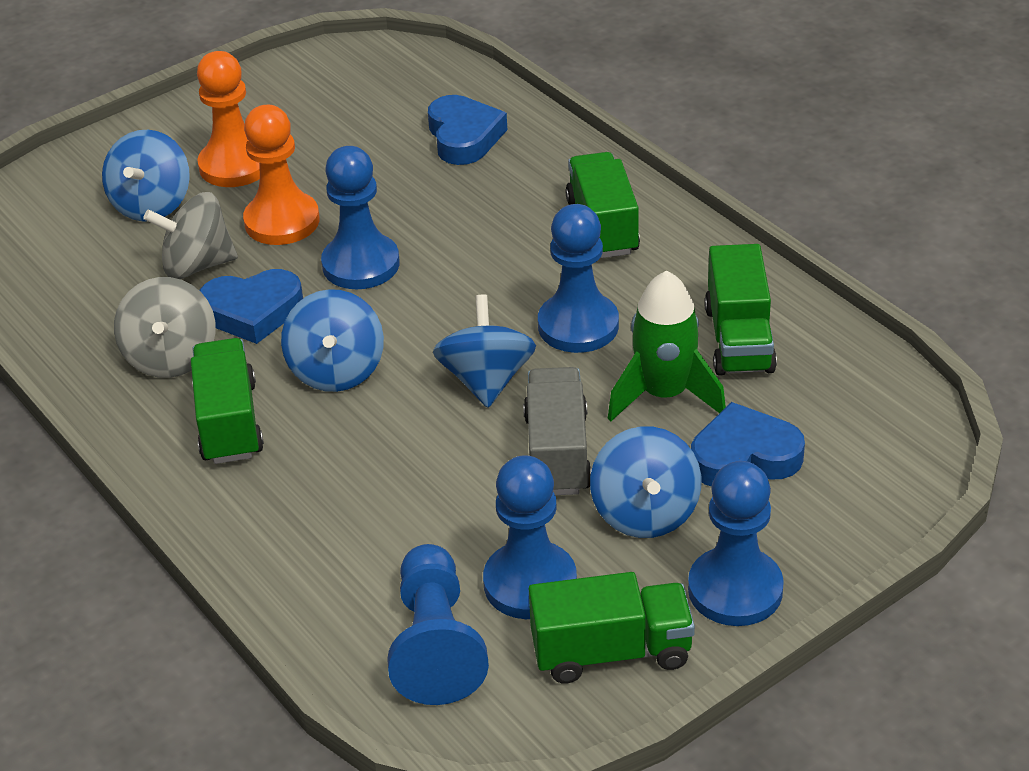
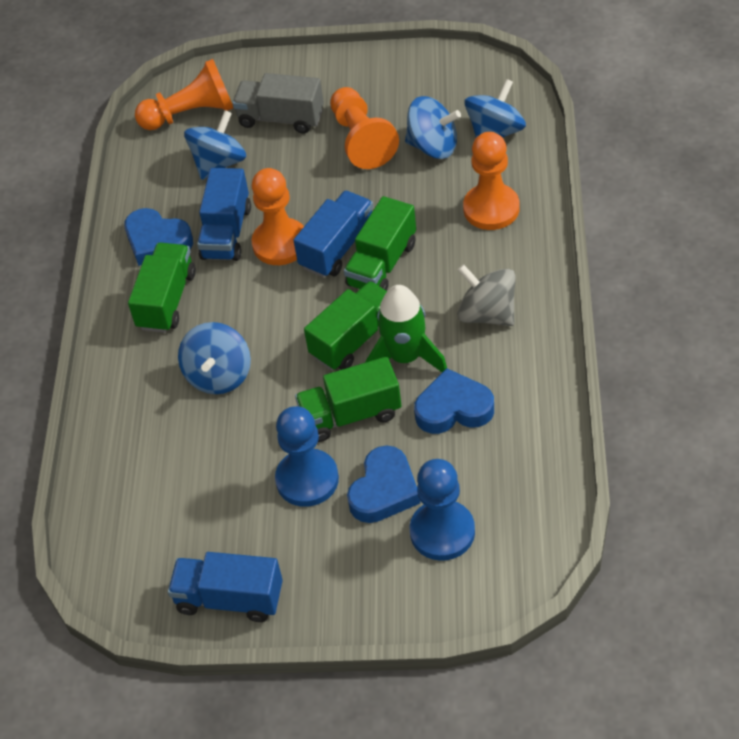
blue pawn: [321,146,400,289] [387,544,489,705] [483,455,577,619] [538,204,619,353] [688,461,784,626] = 5 -> [275,406,339,507] [410,459,475,561] = 2
blue truck: none = 0 -> [168,552,283,622] [197,168,251,261] [293,190,374,278] = 3
grey spinning top: [114,277,216,378] [143,192,238,279] = 2 -> [457,264,516,326] = 1
orange pawn: [197,51,260,187] [243,105,320,245] = 2 -> [135,59,233,130] [251,168,304,265] [330,87,399,169] [463,132,519,230] = 4

